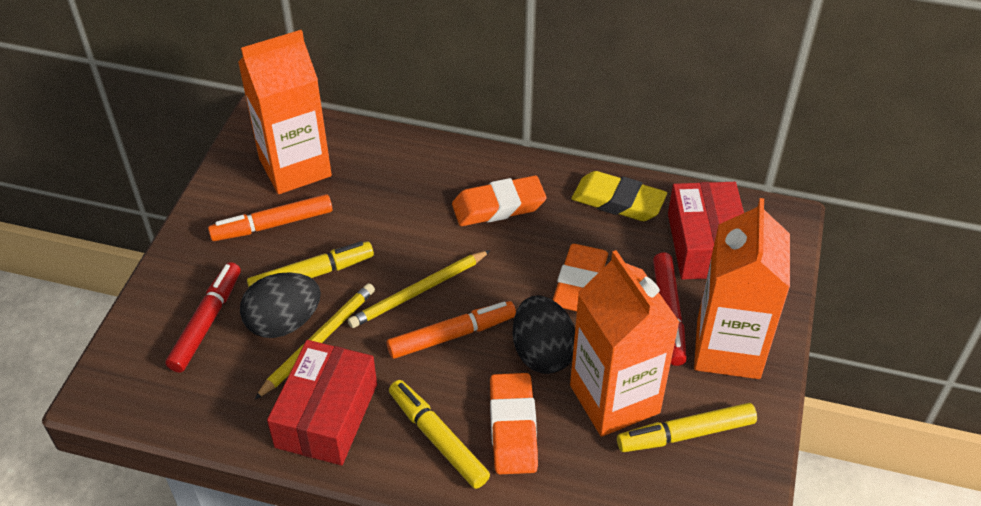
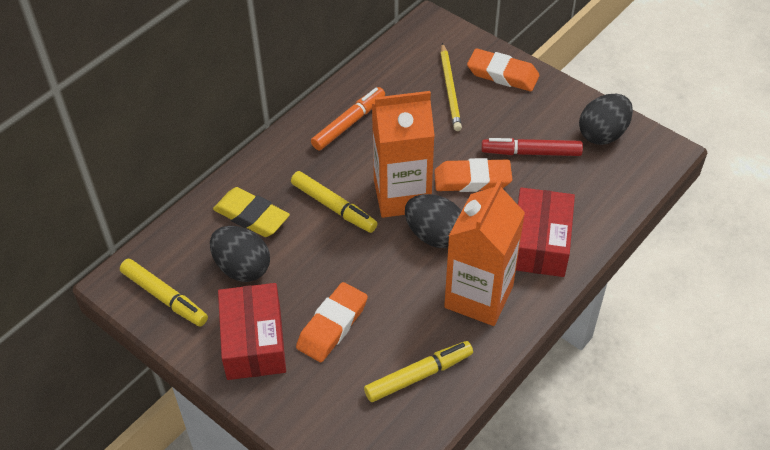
black egg: [240,272,321,338] [513,295,575,374] = 2 -> [210,226,270,282] [405,194,461,248] [579,94,633,145] = 3
orange carton: [238,30,332,194] [570,250,680,437] [694,198,790,379] = 3 -> [372,91,435,218] [444,179,525,326] = 2
orange marker: [208,194,333,241] [387,301,516,359] = 2 -> [311,87,385,151] = 1
red marker: [165,262,241,373] [653,252,687,366] = 2 -> [481,138,583,156] = 1
yellow pencil: [254,283,375,400] [348,250,491,328] = 2 -> [440,43,462,131] = 1

